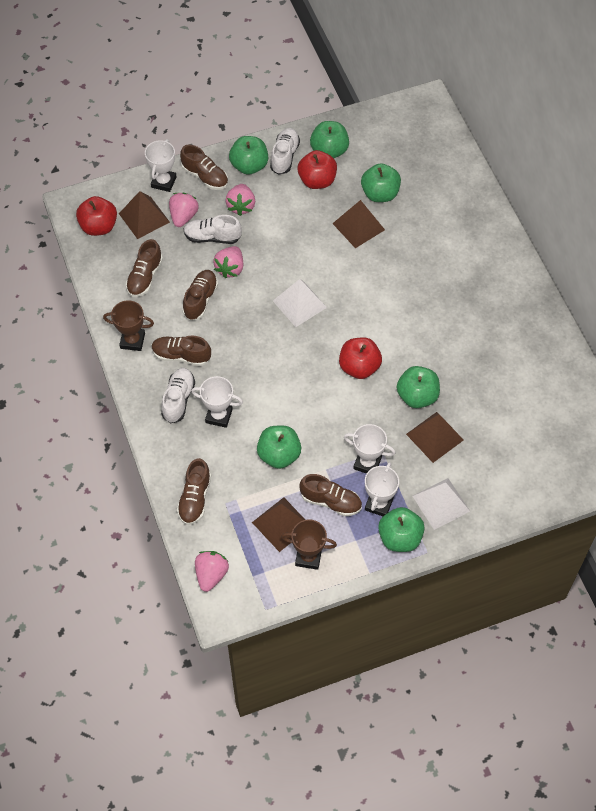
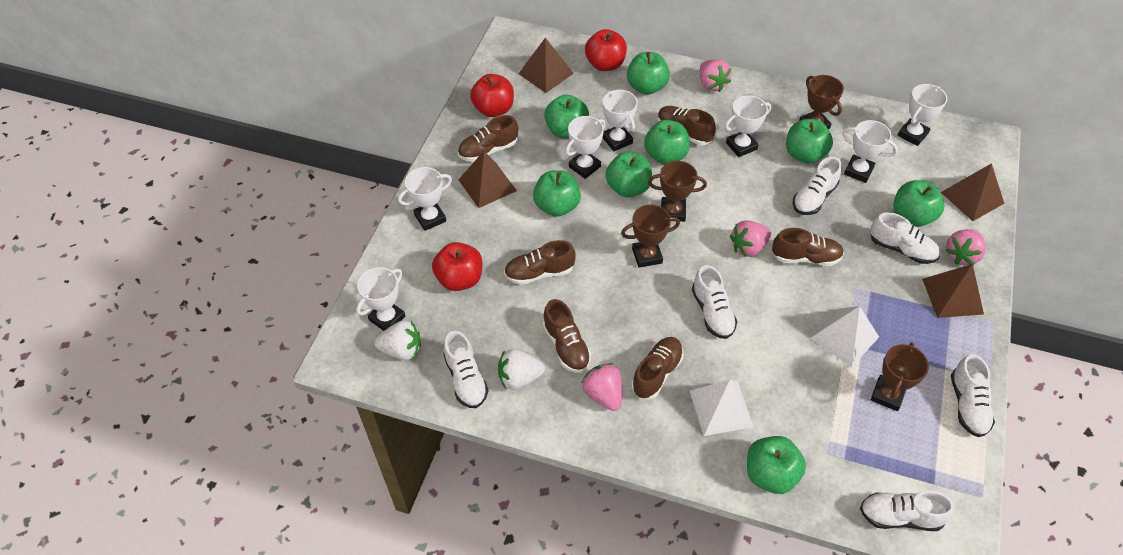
brown trophy: [103,300,154,351] [281,519,337,570] = 2 -> [621,205,680,268] [648,161,707,222] [799,75,844,129] [871,342,929,411] = 4
green apple: [229,136,268,175] [257,426,301,469] [310,121,349,158] [361,163,401,202] [378,507,425,552] [397,366,440,408] = 6 -> [533,170,581,217] [544,95,589,138] [605,152,652,197] [627,52,670,95] [644,120,690,164] [747,436,806,494] [786,119,833,164] [893,180,944,227] = 8
white shoe: [161,368,195,423] [183,215,242,244] [270,128,300,175] = 3 -> [444,331,488,408] [692,265,737,339] [793,157,842,215] [860,491,955,531] [870,212,940,264] [951,354,995,437] = 6
white strawberry: none = 0 -> [375,320,421,360] [498,349,545,390] = 2
white trophy: [145,139,177,192] [191,376,243,428] [344,424,395,474] [365,462,399,516] = 4 -> [356,267,405,331] [398,167,452,231] [565,116,605,179] [602,90,637,151] [725,95,771,157] [842,120,898,183] [898,84,947,146] = 7

